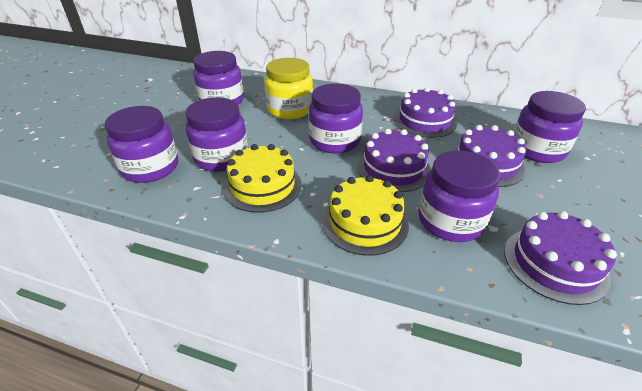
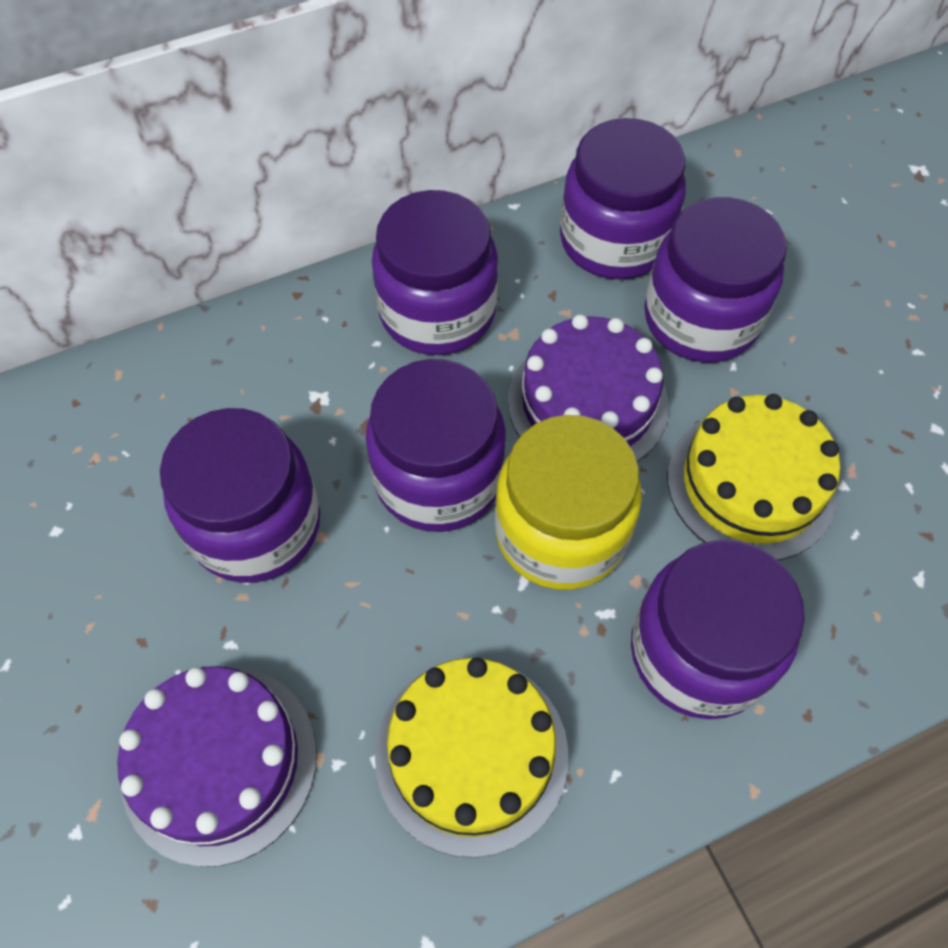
purple cake: [357,129,431,192] [394,87,457,138] [453,125,526,187] [504,211,617,305] = 4 -> [117,666,317,867] [508,314,669,462] = 2

